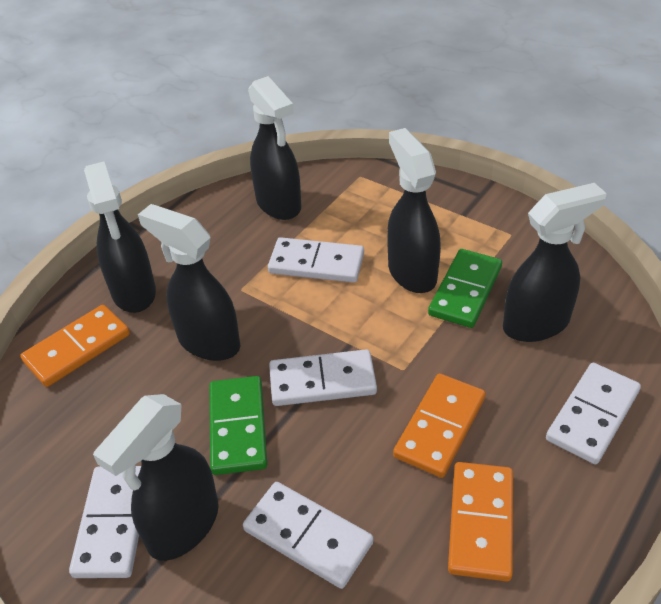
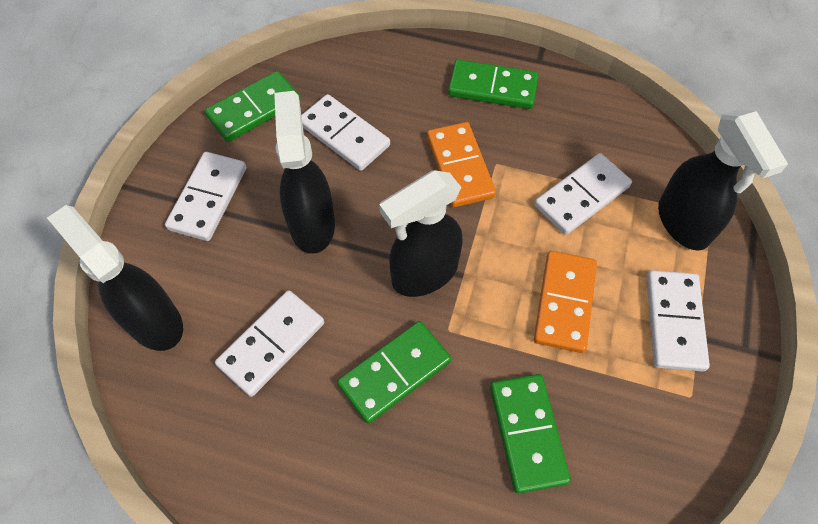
black spray bottle: [84,162,156,313] [93,394,219,561] [138,204,240,361] [248,76,301,220] [387,128,441,293] [503,183,607,342] = 6 -> [47,205,183,351] [274,91,335,254] [379,170,463,297] [658,110,788,251] = 4
green domino: [209,376,267,475] [428,249,502,328] = 2 -> [205,71,301,142] [337,321,451,424] [448,59,539,109] [490,374,571,493] = 4
orange domino: [20,305,130,387] [393,373,486,478] [448,462,513,582] = 3 -> [427,122,496,207] [534,251,597,353] = 2

